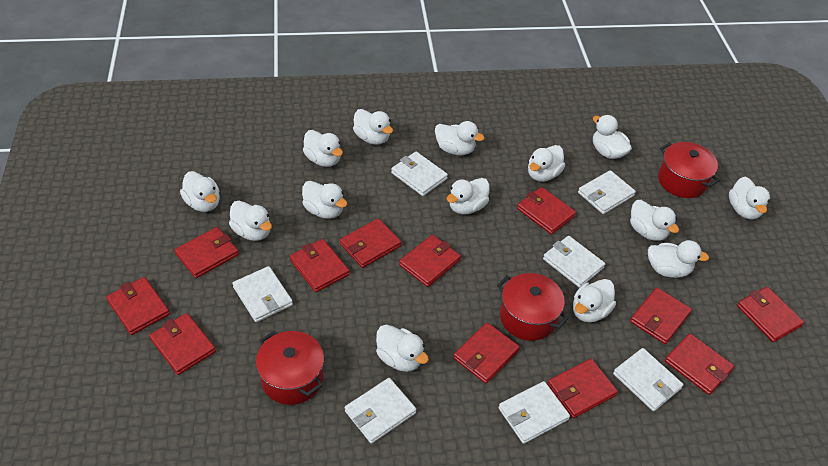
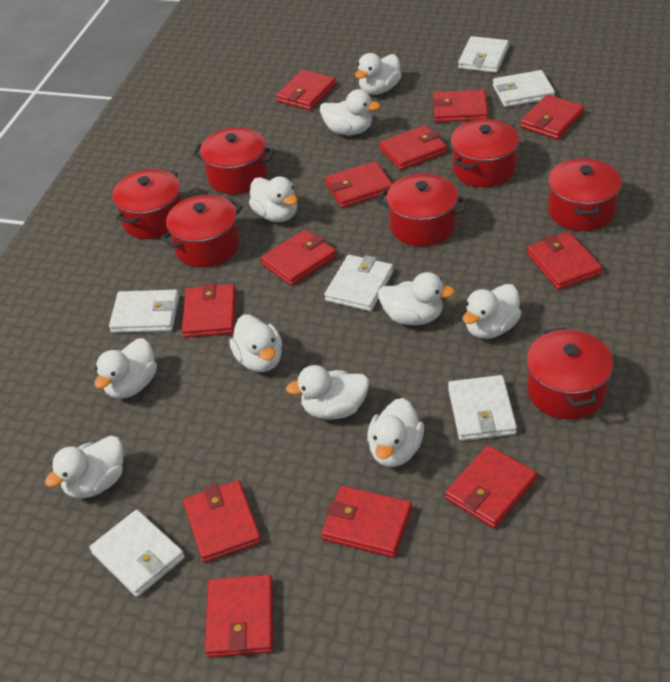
red pot: [256,331,324,405] [497,273,569,341] [658,142,720,198] = 3 -> [112,169,182,239] [161,195,243,268] [193,127,275,194] [378,173,467,246] [451,119,519,187] [526,327,613,420] [548,158,622,231] = 7
white duck: [180,171,220,212] [229,201,272,241] [302,181,347,219] [303,130,343,167] [353,109,393,145] [376,325,429,372] [435,121,484,155] [447,178,490,214] [528,145,565,182] [573,279,616,322] [593,115,632,159] [630,200,679,241] [648,240,709,278] [729,177,770,219] = 14 -> [45,436,123,498] [94,338,157,399] [229,315,282,372] [249,176,297,222] [286,365,369,420] [320,89,380,135] [355,53,401,95] [367,398,424,467] [378,272,455,325] [463,284,521,339] = 10
white wallet: [233,266,293,322] [345,378,416,444] [391,152,448,196] [498,381,570,444] [543,236,605,288] [578,170,636,214] [613,348,683,411] = 7 -> [90,510,185,597] [109,290,179,333] [324,255,393,311] [448,375,517,441] [458,36,509,73] [493,70,555,107] = 6

